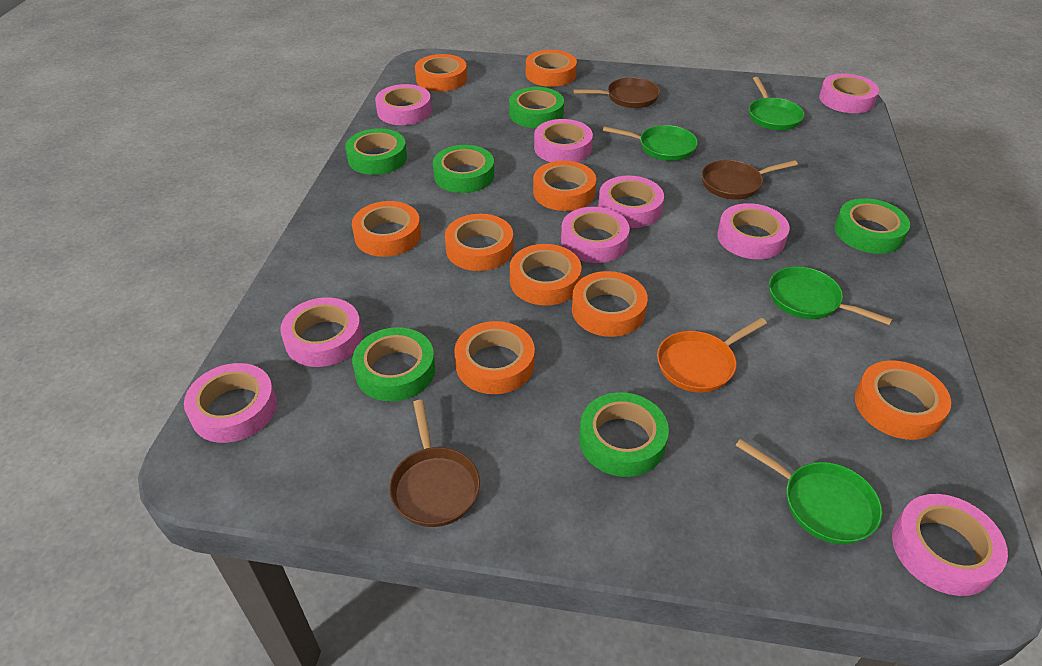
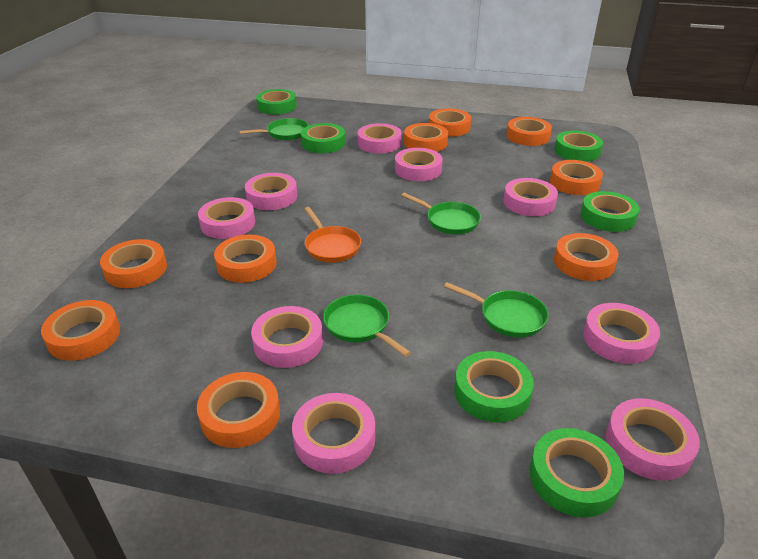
brown pan: [389,400,480,527] [574,77,660,108] [701,160,798,200] = 3 -> none = 0

